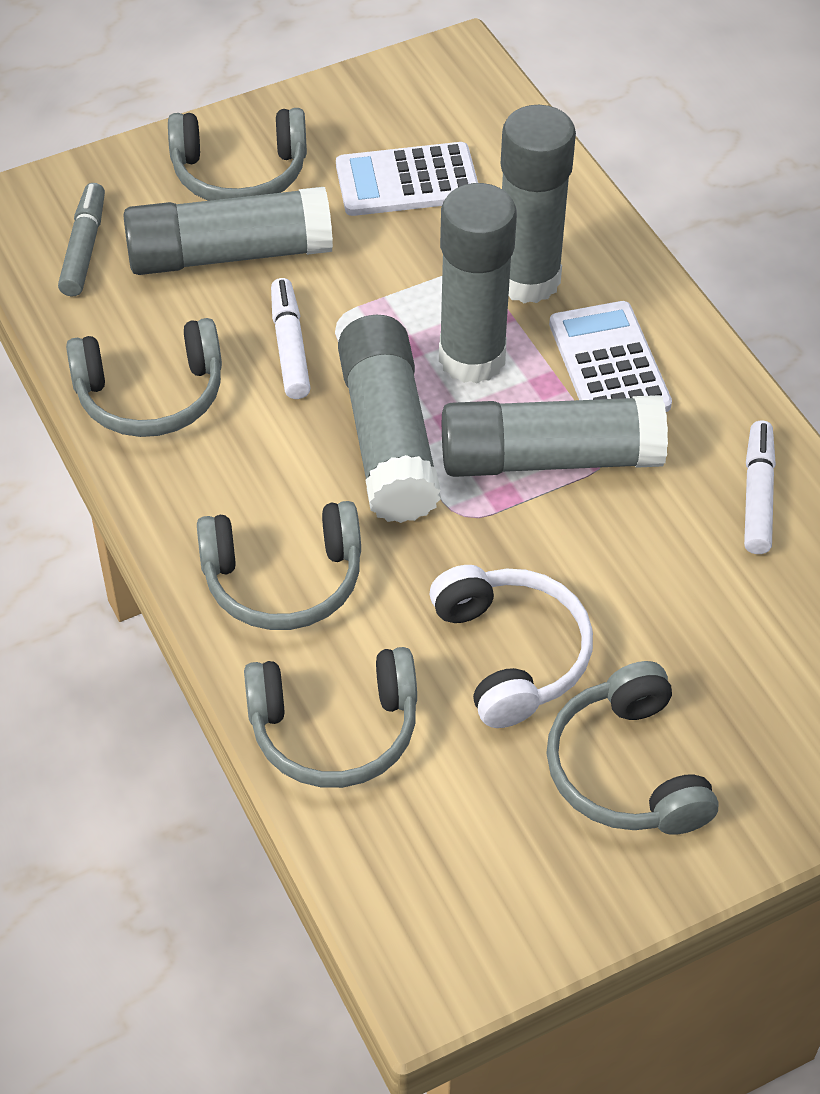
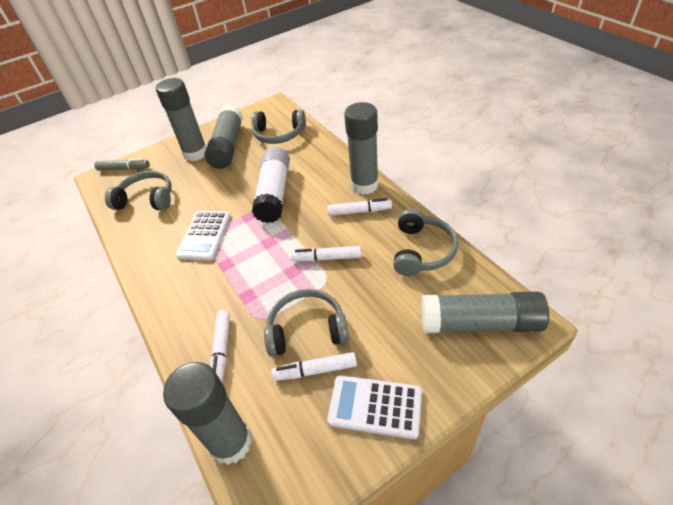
grey headphones: [66,318,222,437] [168,108,307,201] [197,501,361,630] [244,647,417,788] [547,661,718,835] = 5 -> [105,171,172,210] [251,110,306,144] [264,289,349,357] [393,209,458,276] = 4
white glue stick: none = 0 -> [252,146,290,223] = 1
white headphones: [430,565,593,728] = 1 -> none = 0
white marker: [271,278,311,399] [744,421,776,554] = 2 -> [210,310,230,382] [271,352,357,381] [291,246,361,262] [327,198,392,216] = 4

